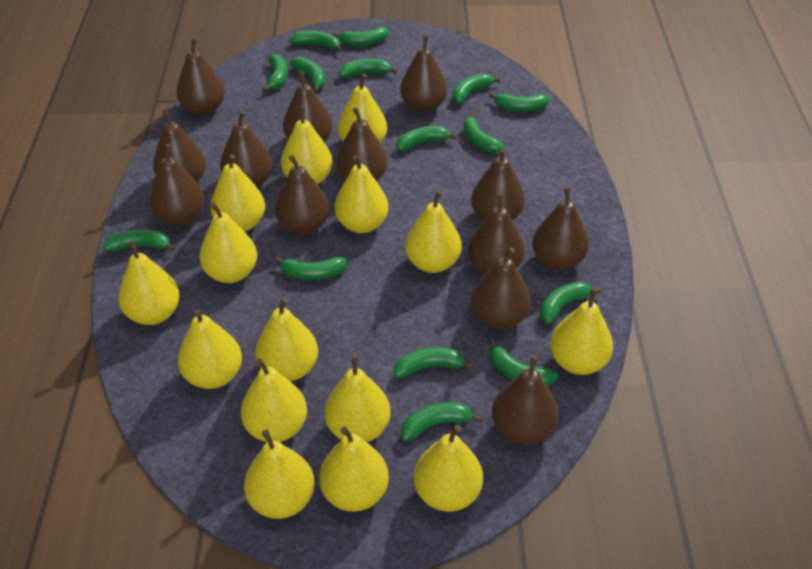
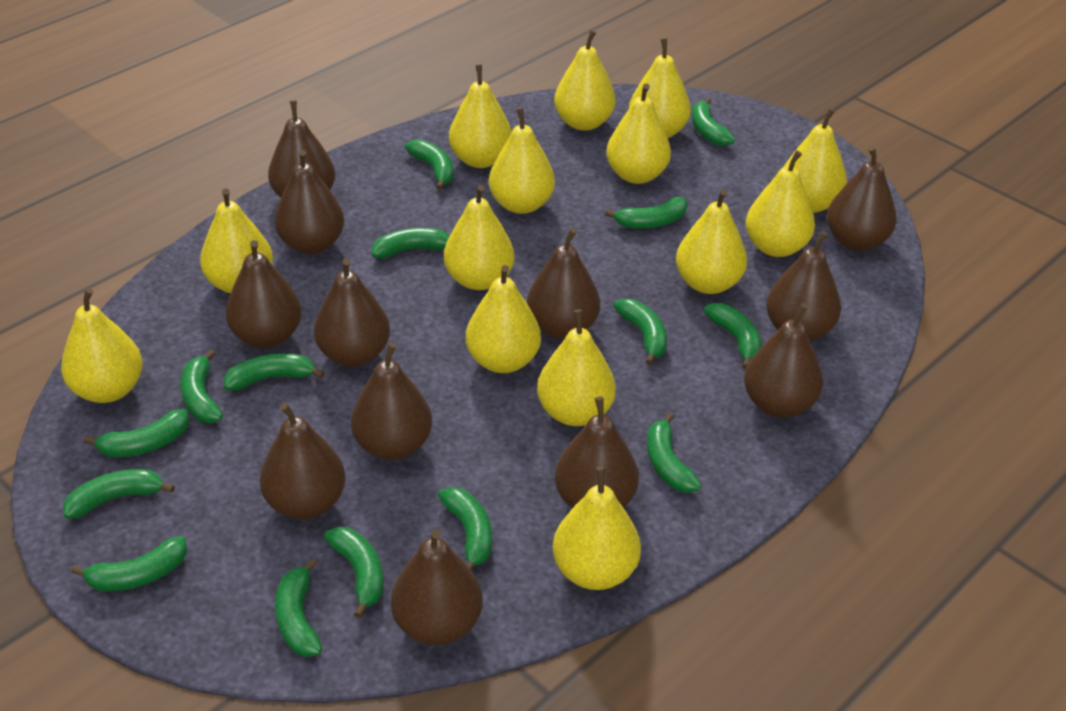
brown pear: [149,144,204,226] [153,109,206,182] [176,38,225,115] [220,111,273,187] [275,155,329,235] [283,71,332,142] [336,107,388,181] [400,35,447,113] [468,193,525,274] [471,148,525,221] [471,247,531,329] [492,356,558,444] [532,187,589,270] = 13 -> [226,240,302,348] [260,403,346,519] [268,100,335,198] [274,150,344,254] [314,258,390,367] [351,343,432,460] [391,529,483,645] [527,228,600,339] [555,396,639,508] [744,303,823,418] [766,231,841,341] [827,146,897,251] = 12
yellow pear: [119,240,180,325] [178,309,242,389] [199,203,257,283] [210,154,265,232] [241,358,307,442] [244,430,315,519] [255,297,318,381] [281,106,332,184] [319,427,389,512] [325,355,391,442] [335,155,389,233] [338,74,387,143] [405,190,461,273] [414,425,483,512] [550,288,613,375] = 15 -> [61,288,143,403] [200,188,273,294] [444,185,514,290] [449,64,512,168] [466,265,541,373] [489,107,555,214] [537,309,616,426] [553,466,641,590] [554,30,616,131] [606,83,671,184] [629,38,691,138] [676,189,747,294] [745,150,815,257] [784,108,847,213] = 14

